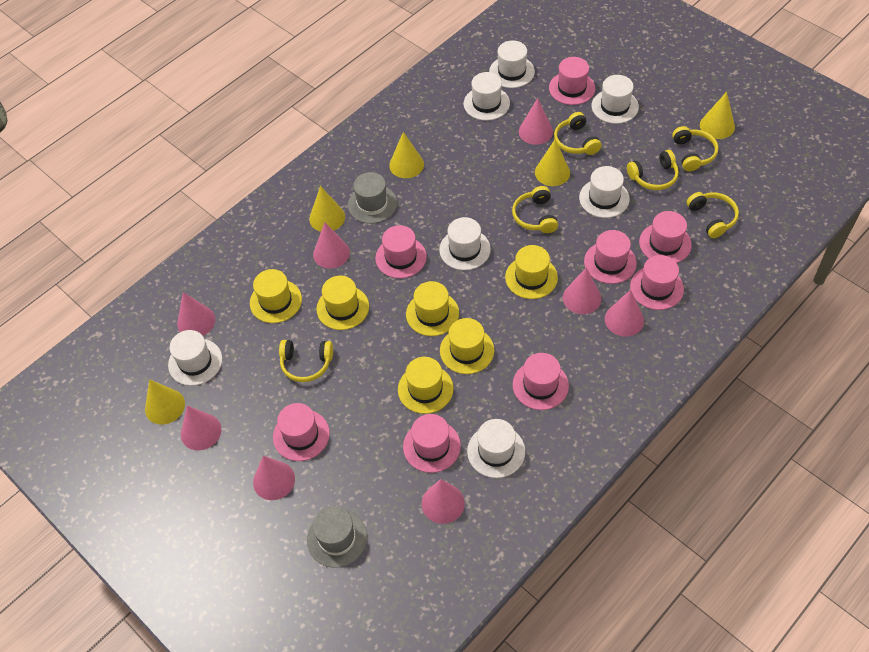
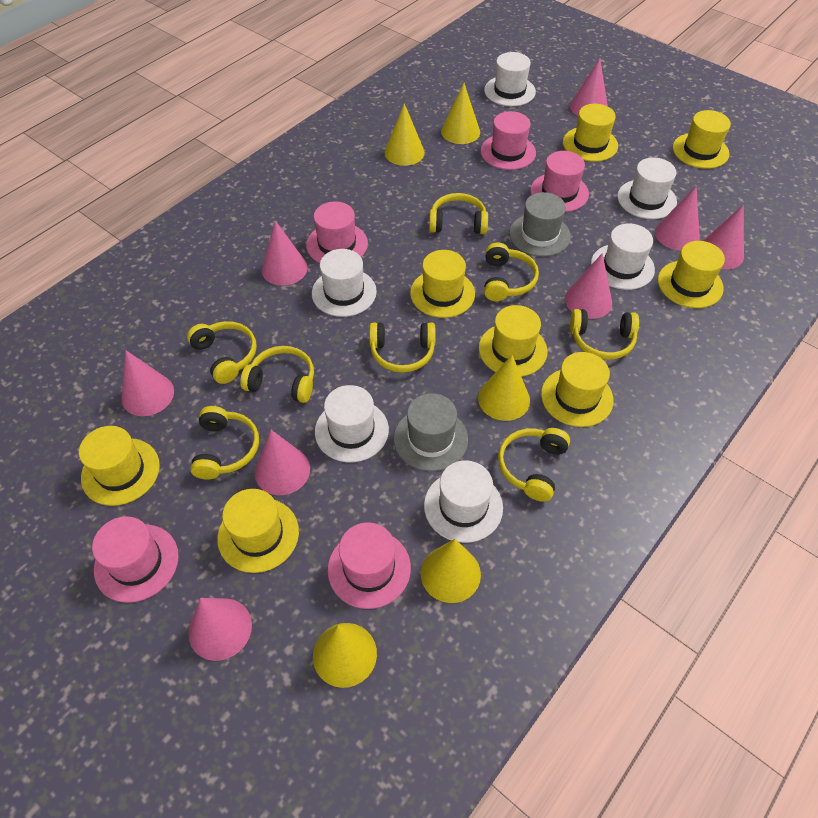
pink hat: [273,403,330,461] [375,225,427,278] [403,414,461,473] [513,353,569,410] [549,57,595,105] [584,230,637,284] [630,255,684,310] [639,211,692,263] = 8 -> [92,516,179,603] [306,201,368,263] [328,523,411,609] [480,111,536,170] [530,151,589,212] = 5
white hat: [168,330,222,386] [439,217,491,270] [464,72,510,121] [467,419,525,478] [489,40,535,88] [579,166,630,218] [591,75,639,124] = 7 -> [312,249,377,317] [315,385,389,462] [424,460,503,543] [484,52,536,106] [591,223,655,290] [617,157,677,219] = 6
yellow hat: [250,269,302,323] [316,276,369,330] [398,357,453,414] [406,281,459,336] [440,318,494,374] [505,245,558,299] = 6 -> [79,426,160,506] [217,489,299,573] [410,250,475,318] [479,305,547,377] [541,352,614,427] [563,104,618,162] [658,241,725,308] [673,110,731,169] = 8
yellow headphones: [279,340,333,382] [512,186,558,233] [554,112,601,155] [627,150,679,190] [672,126,718,171] [686,192,739,238] = 6 -> [187,321,257,384] [190,406,259,480] [240,346,314,403] [369,322,435,373] [429,193,488,234] [484,242,539,301] [498,428,570,502] [570,309,639,360] = 8

